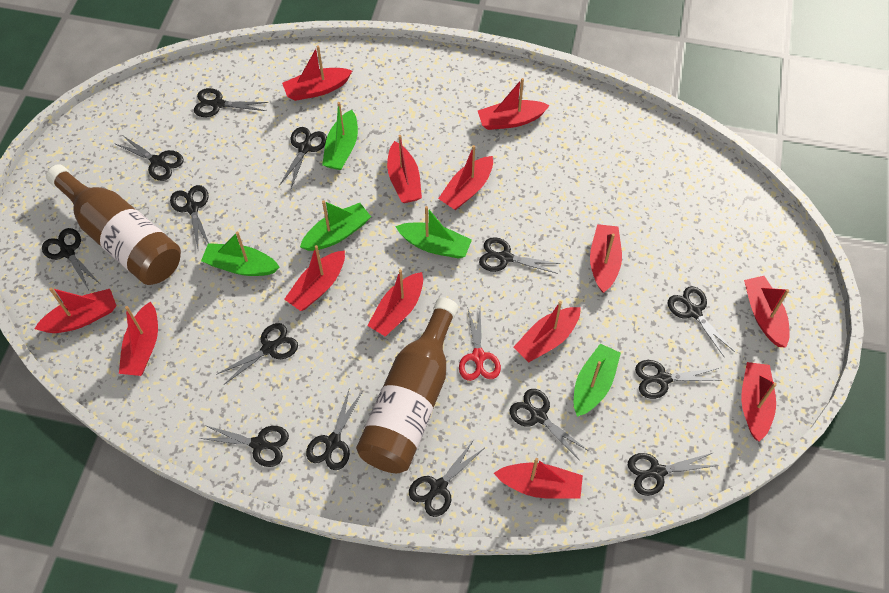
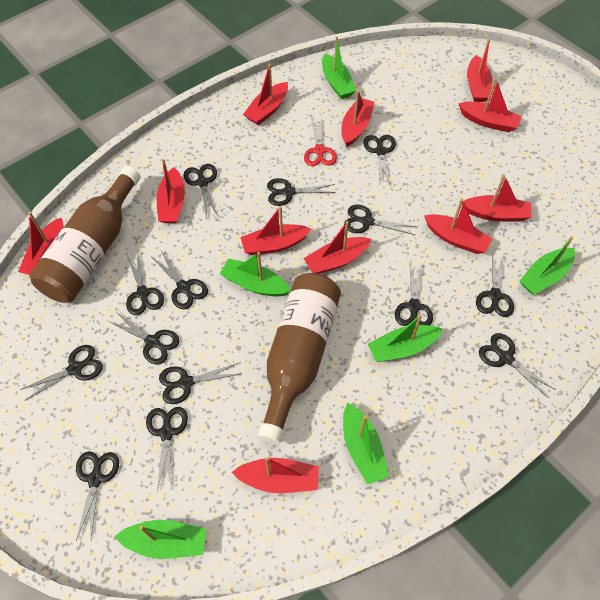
green boat: [201,231,280,276] [300,200,371,251] [322,102,358,170] [395,206,472,259] [574,344,621,417] = 5 -> [115,520,206,559] [220,252,291,297] [322,36,356,99] [343,402,389,485] [368,314,443,362] [520,236,575,295] = 6
red boat: [34,287,117,333] [119,301,158,376] [282,45,352,101] [284,245,345,311] [367,269,423,337] [387,135,422,203] [438,145,493,210] [478,78,550,130] [494,458,583,499] [514,301,581,363] [590,224,622,293] [741,362,777,442] [744,276,790,348] = 13 -> [18,212,64,275] [157,159,185,223] [232,457,319,493] [240,206,311,255] [243,64,288,125] [304,221,372,274] [342,90,374,147] [424,198,493,254] [458,78,522,132] [462,175,532,222] [467,39,492,102] = 11

